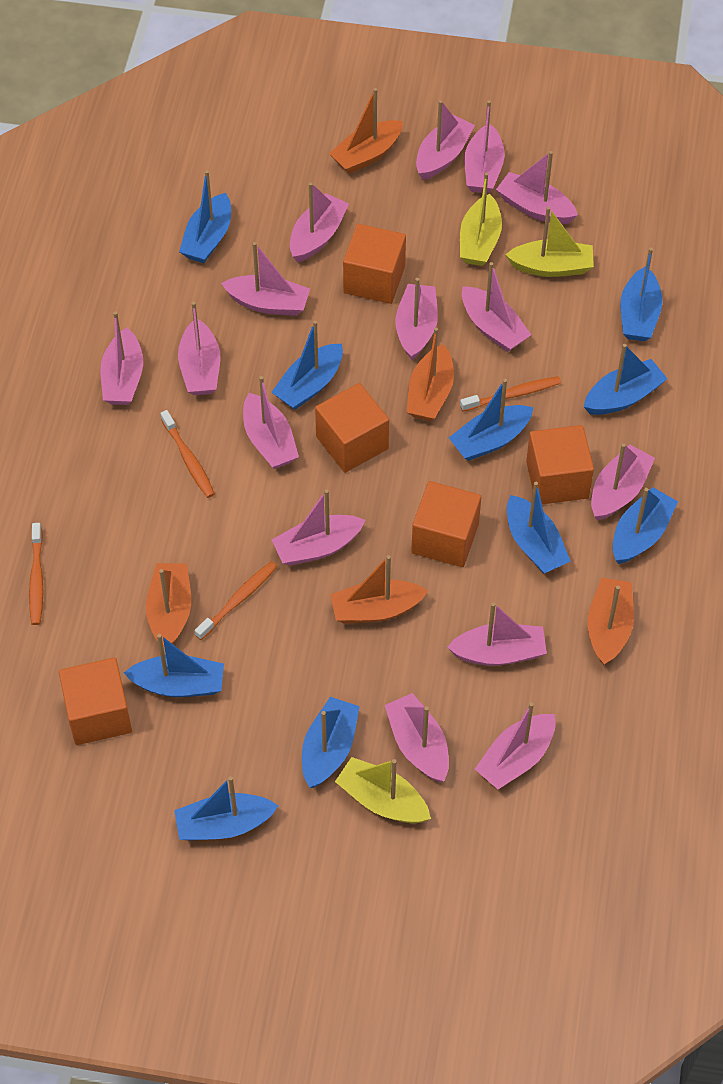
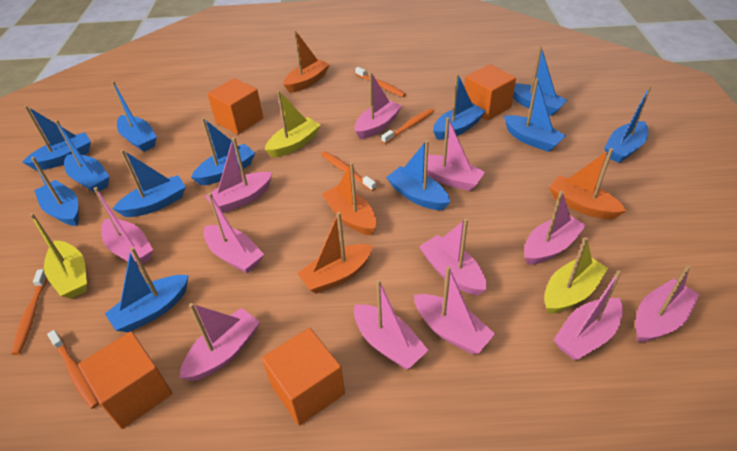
blue boat: [124,634,224,697] [174,776,278,841] [179,170,231,263] [271,321,343,410] [302,697,360,788] [449,379,533,461] [507,482,571,574] [584,344,667,415] [613,487,678,564] [620,248,662,341] = 10 -> [23,105,91,170] [31,157,79,226] [55,120,110,193] [105,247,189,332] [111,81,157,152] [113,149,186,217] [191,118,255,185] [386,140,450,210] [433,73,486,140] [504,78,566,152] [513,46,568,116] [604,85,651,163] = 12
orange boat: [146,563,191,648] [329,88,403,174] [330,555,428,624] [407,327,454,421] [588,577,634,665] = 5 -> [284,30,330,93] [297,212,373,294] [322,162,376,235] [549,148,626,219] = 4
orange cube: [59,658,132,745] [315,383,389,473] [343,224,406,304] [411,481,481,567] [526,425,594,504] = 5 -> [78,331,172,429] [207,78,263,134] [262,328,345,426] [464,64,516,121] = 4
orange toothbrush: [29,523,43,625] [160,410,215,498] [195,561,278,640] [460,376,561,412] = 4 -> [12,269,47,355] [47,330,99,409] [321,151,376,191] [355,67,406,97] [381,108,434,144] = 5
pink boat: [100,311,143,405] [178,302,220,395] [221,242,310,316] [243,376,299,469] [272,489,365,566] [290,182,349,263] [385,693,449,782] [396,278,438,360] [416,100,475,180] [447,602,547,666] [462,262,531,352] [464,100,505,194] [475,702,555,789] [496,151,578,224] [591,443,655,521] = 15 -> [94,187,153,267] [180,303,260,381] [204,193,264,273] [205,137,273,213] [354,279,429,369] [355,72,402,139] [414,266,495,354] [419,218,486,295] [424,117,485,191] [524,191,586,265] [554,270,623,360] [636,265,700,342] = 12

